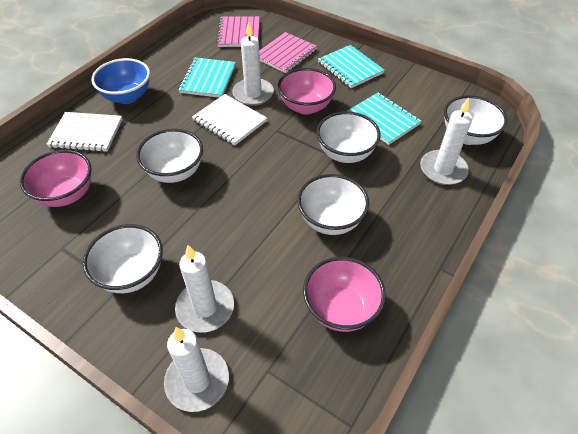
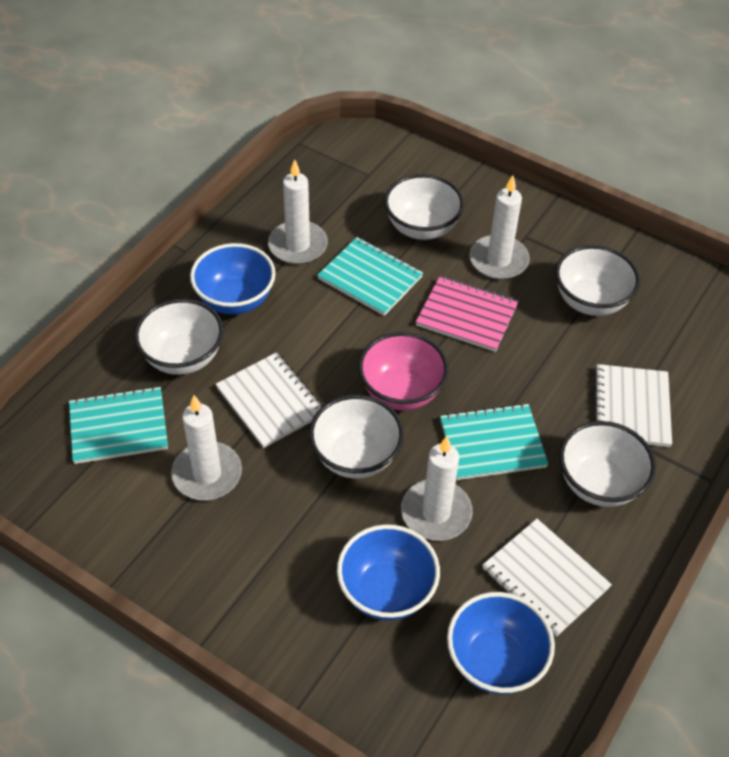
blue bowl: [91,58,150,104] = 1 -> [190,243,276,315] [337,524,440,620] [447,592,555,694] = 3
pink bowl: [20,150,92,207] [278,68,336,115] [303,257,386,332] = 3 -> [358,332,449,410] = 1
pink notebook: [216,16,260,47] [259,32,318,73] = 2 -> [416,276,519,352] = 1
white notebook: [46,112,122,152] [192,94,267,146] = 2 -> [216,352,323,448] [482,519,612,637] [594,364,672,447] = 3

